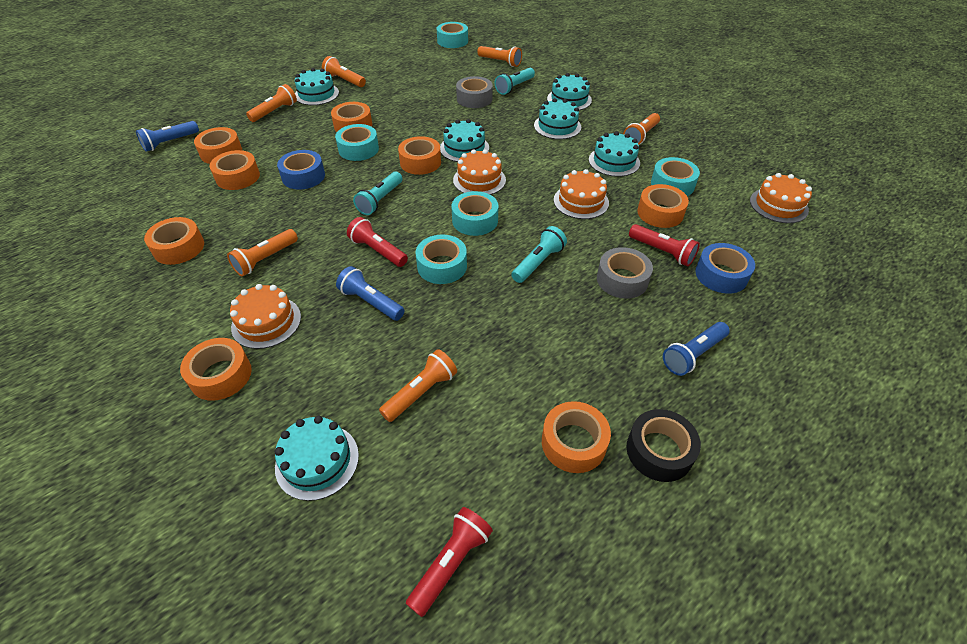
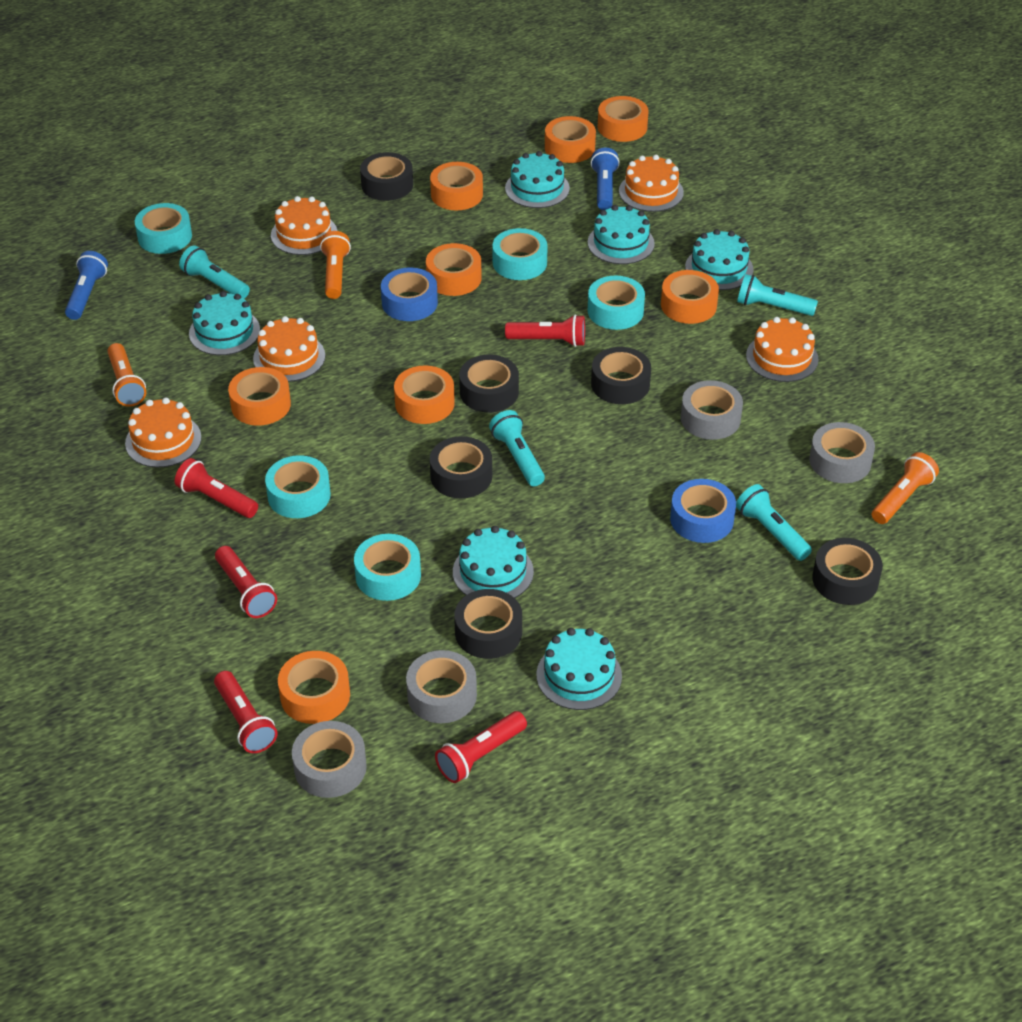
black tape: [626,409,701,482] = 1 -> [360,152,413,201] [430,436,492,498] [454,589,522,659] [459,355,519,412] [591,347,651,404] [812,538,883,605] = 6
blue flashlight: [136,121,199,152] [336,266,405,321] [663,322,730,376] = 3 -> [65,251,108,320] [591,148,620,210] = 2
grey tape: [456,76,493,108] [597,247,653,299] = 2 -> [292,721,367,798] [406,650,477,723] [681,380,743,440] [809,422,875,483] = 4
orange cake: [230,284,301,349] [453,149,506,195] [554,169,609,219] [750,173,812,223] = 4 -> [125,398,201,468] [253,316,325,382] [271,196,337,255] [619,155,684,212] [746,317,819,382] = 5
orange flashlight: [227,229,298,276] [246,84,297,122] [322,56,366,87] [379,349,457,422] [477,46,522,67] [623,113,660,145] = 6 -> [107,343,146,407] [320,231,351,299] [872,452,939,524] = 3
red flashlight: [347,217,408,267] [406,507,493,617] [629,224,700,266] = 3 -> [175,458,258,518] [214,671,278,753] [215,546,277,618] [435,711,527,783] [505,314,585,347] = 5
turquoise flashlight: [353,172,402,215] [495,68,535,95] [511,226,567,283] = 3 -> [179,245,250,298] [489,410,545,486] [736,484,812,561] [737,274,818,316] = 4

